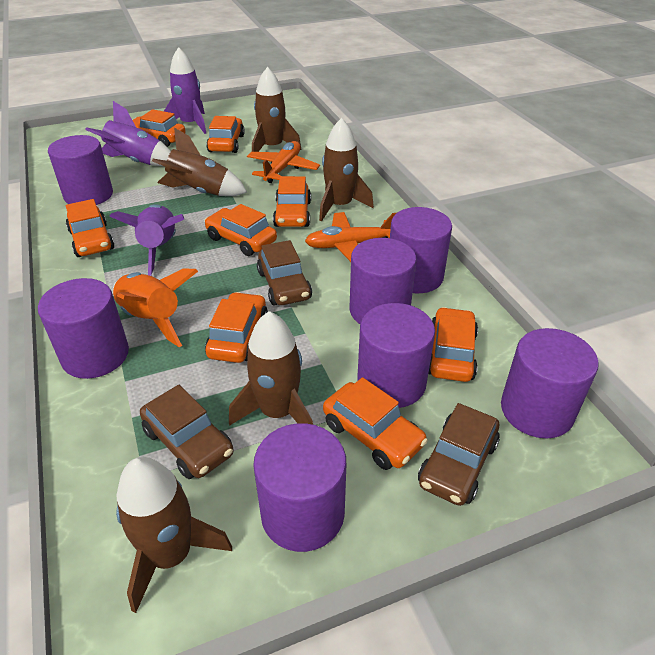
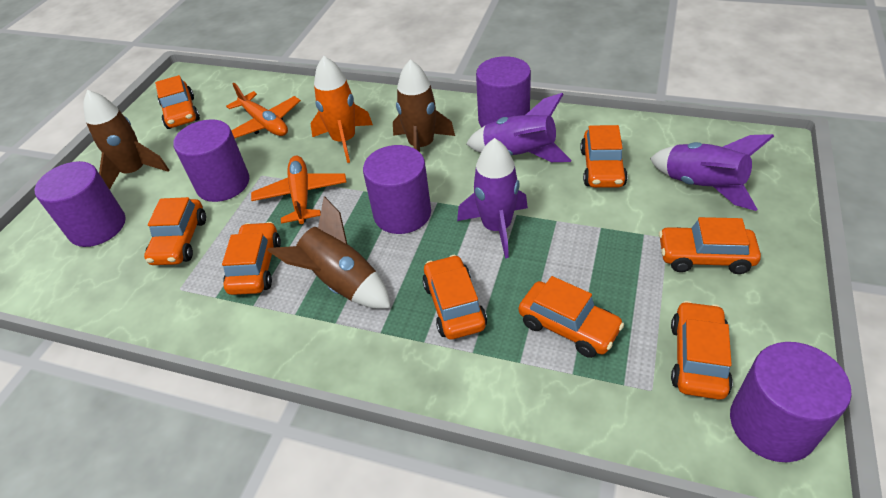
brown car: [140,385,233,479] [257,240,312,306] [418,403,500,506] = 3 -> none = 0
brown rocket: [116,457,232,613] [152,128,247,196] [229,311,313,426] [252,67,301,152] [319,118,374,221] = 5 -> [83,90,169,190] [267,196,391,309] [393,59,455,152] = 3
purple cylinder: [38,278,129,379] [48,135,113,205] [253,423,346,552] [349,238,417,324] [357,303,435,408] [390,207,452,293] [501,328,599,439] = 7 -> [35,161,125,247] [173,119,249,202] [363,145,431,234] [476,56,531,127] [730,342,852,462] = 5

